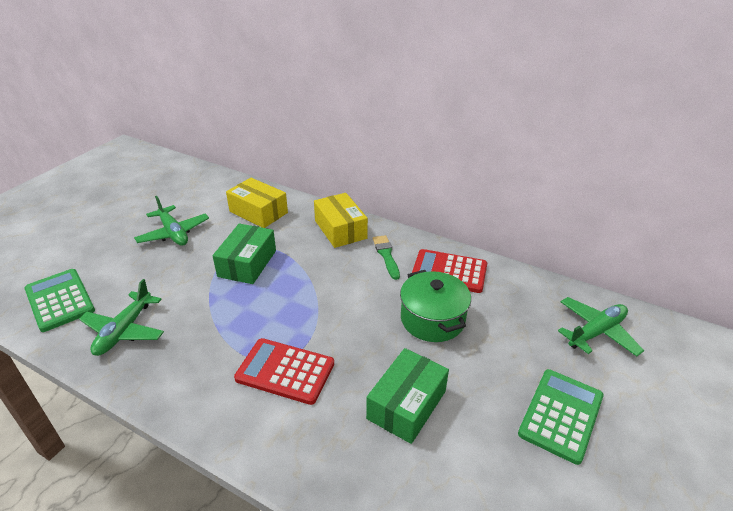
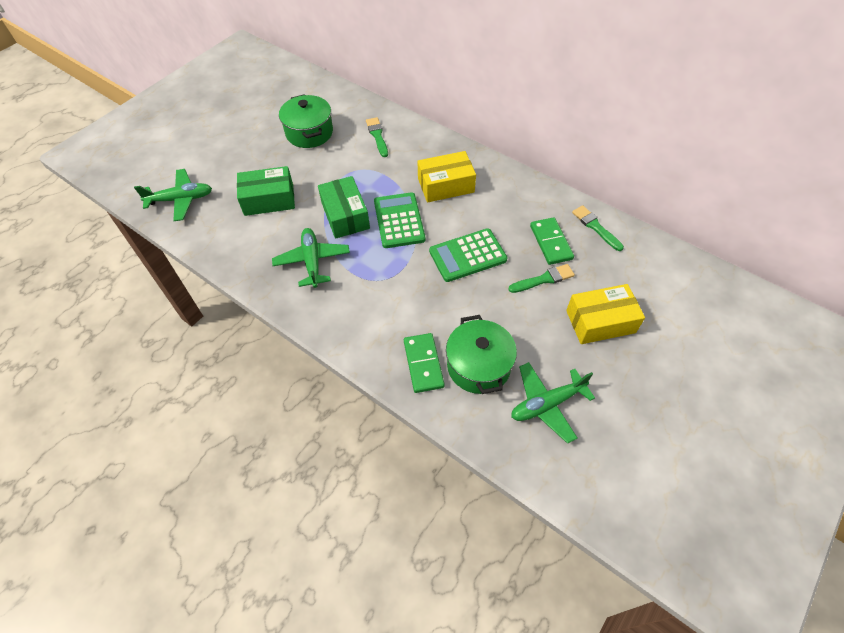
green brush: [373,235,400,280] = 1 -> [366,117,388,157] [508,264,575,293] [572,205,624,251] = 3
green domino: none = 0 -> [404,333,445,393] [530,217,574,265] = 2
green pot: [400,270,471,342] = 1 -> [279,94,333,148] [446,315,517,394] = 2
red calculator: [234,338,334,405] [412,249,487,293] = 2 -> none = 0

